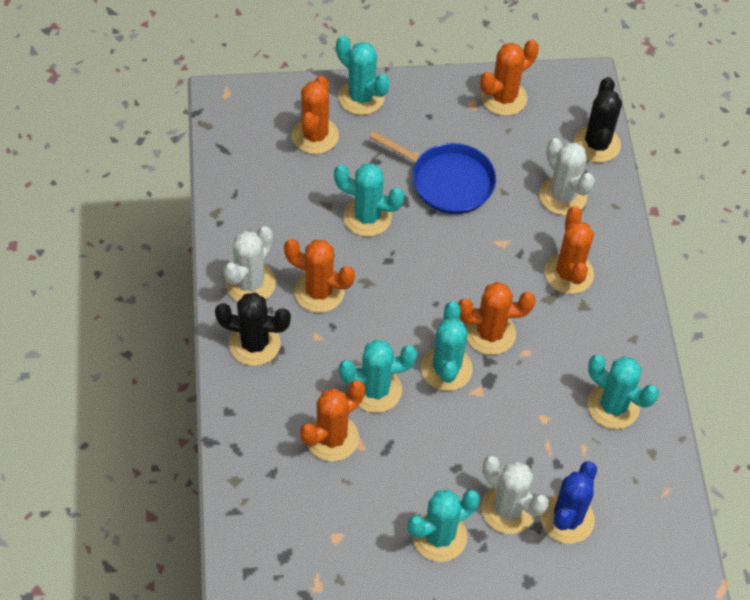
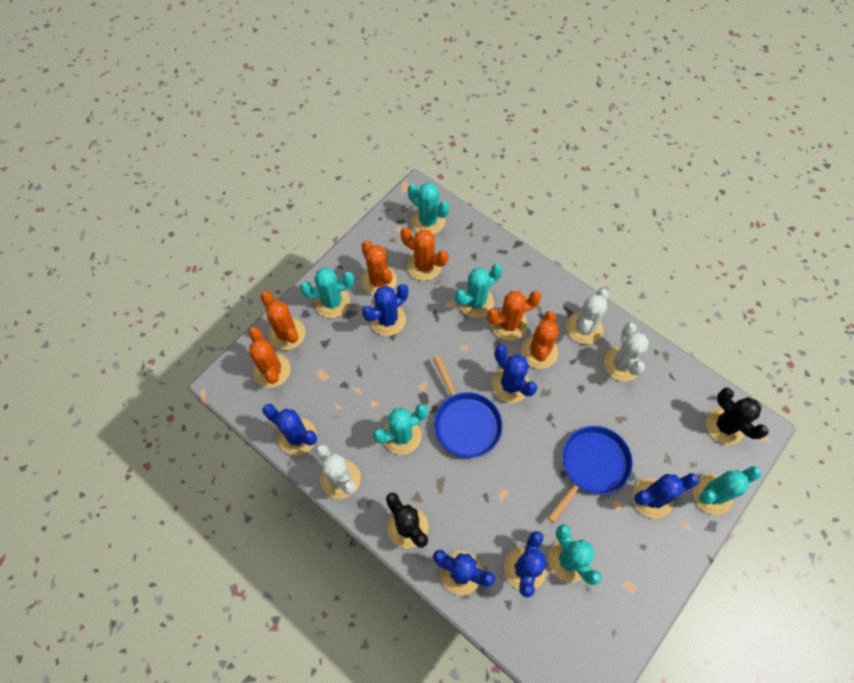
blue cactus: [540,461,597,544] = 1 -> [263,404,317,456] [362,284,408,336] [433,550,495,595] [492,345,537,403] [504,531,547,598] [633,473,699,519] = 6
blue pan: [369,131,496,214] = 1 -> [433,356,502,458] [547,426,633,523] = 2

